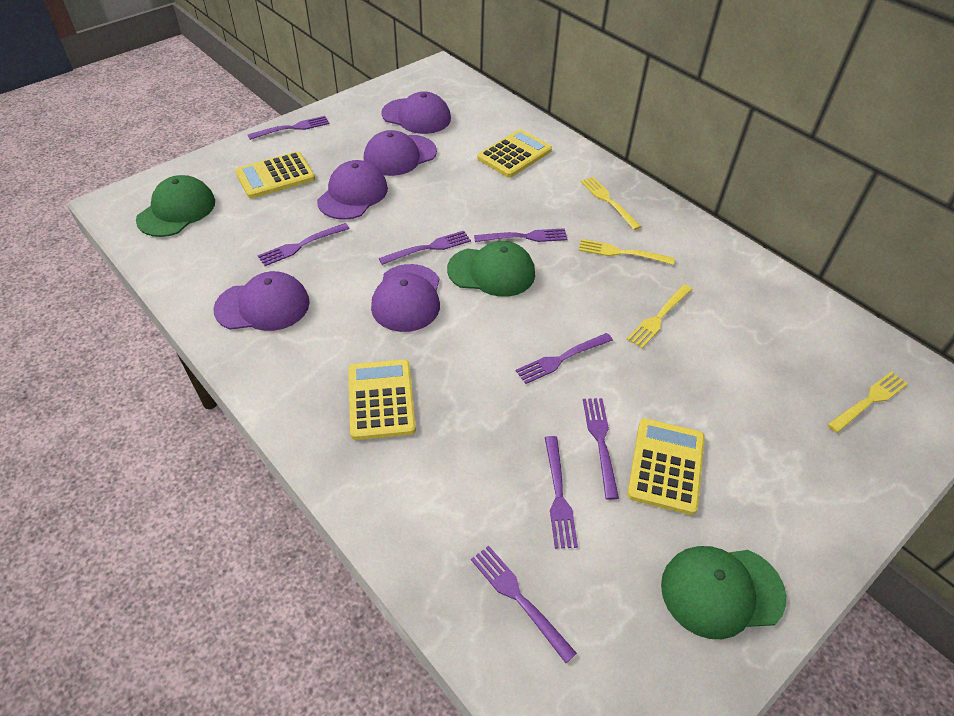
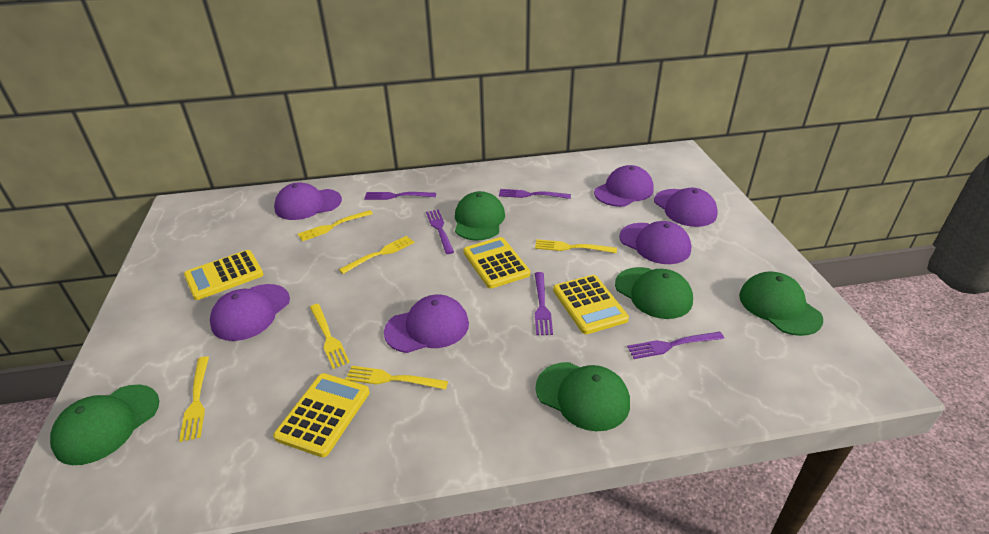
green cap: [136,175,215,237] [447,241,535,297] [661,546,786,639] = 3 -> [50,384,159,465] [455,191,505,240] [535,362,630,431] [615,267,693,319] [739,271,823,336] = 5
purple cap: [213,271,310,331] [317,160,388,220] [364,130,437,176] [371,264,440,332] [381,91,451,134] = 5 -> [210,284,290,341] [274,182,342,220] [384,295,469,353] [594,165,654,207] [619,221,691,264] [654,188,718,227] = 6
purple fork: [248,116,329,140] [258,223,350,266] [379,231,471,265] [471,546,577,663] [474,228,568,242] [516,333,613,384] [545,436,578,549] [583,398,619,500] = 8 -> [364,192,436,200] [426,209,454,254] [499,189,571,199] [535,272,553,335] [627,332,724,359] = 5
yellow fork: [579,239,675,265] [580,177,641,230] [627,284,692,348] [827,371,908,433] = 4 -> [179,356,209,442] [298,210,373,241] [310,304,350,369] [339,236,414,274] [346,366,448,390] [535,239,617,253] = 6

